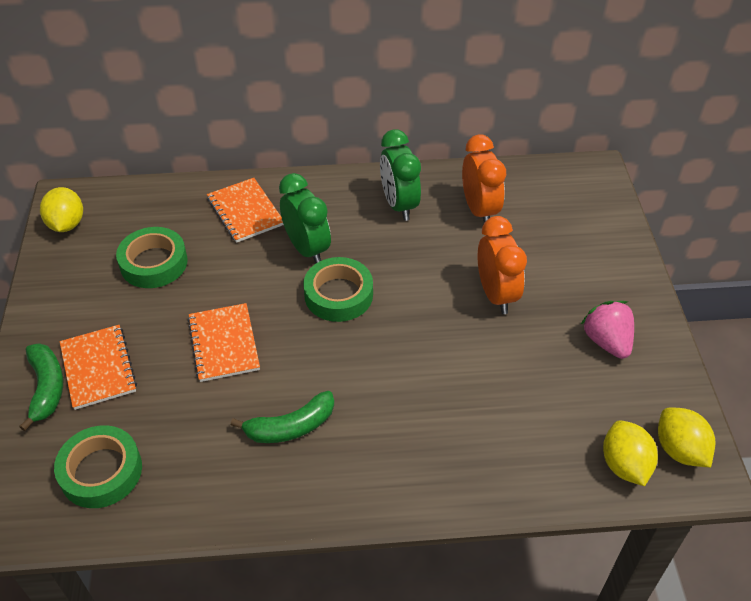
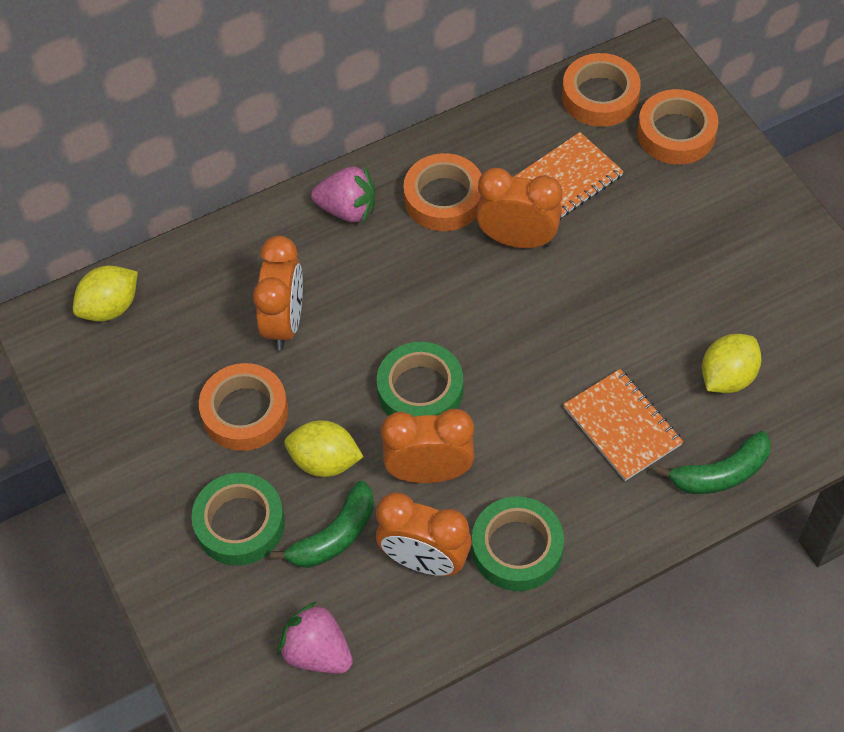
green clock: [279,173,331,263] [380,129,421,221] = 2 -> none = 0
orange clock: [462,135,506,223] [478,216,527,314] = 2 -> [253,236,303,350] [376,492,472,576] [381,409,475,483] [476,168,562,248] = 4
orange notebook: [60,325,137,410] [188,303,260,382] [207,178,284,243] = 3 -> [514,132,624,220] [563,369,683,481] = 2
orange tape: none = 0 -> [199,363,288,451] [404,153,482,231] [562,53,641,127] [637,89,719,164] = 4
pink strawberry: [581,301,634,359] = 1 -> [277,602,353,674] [311,166,375,223] = 2

